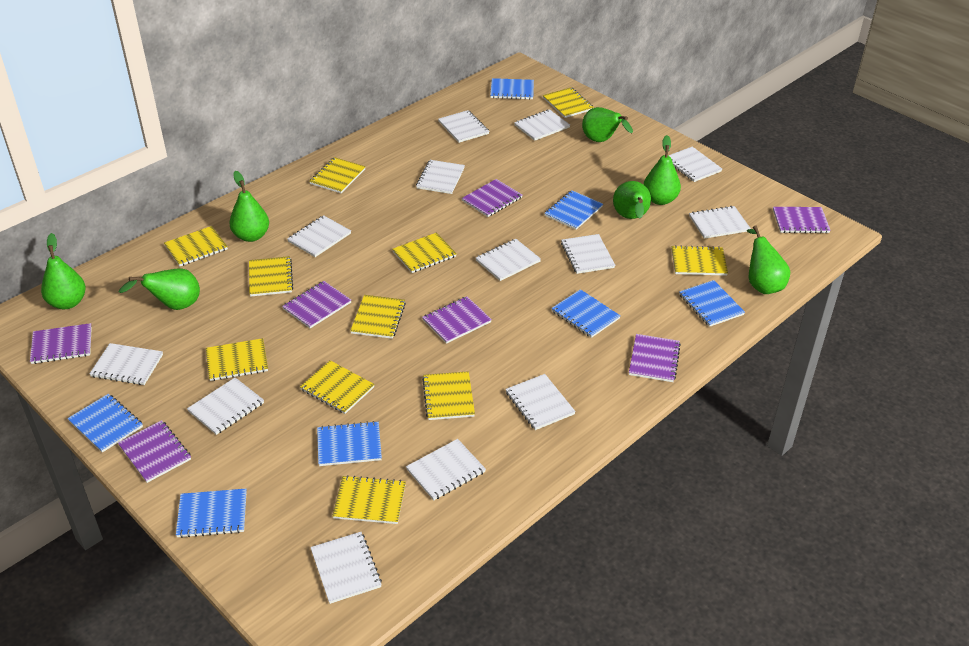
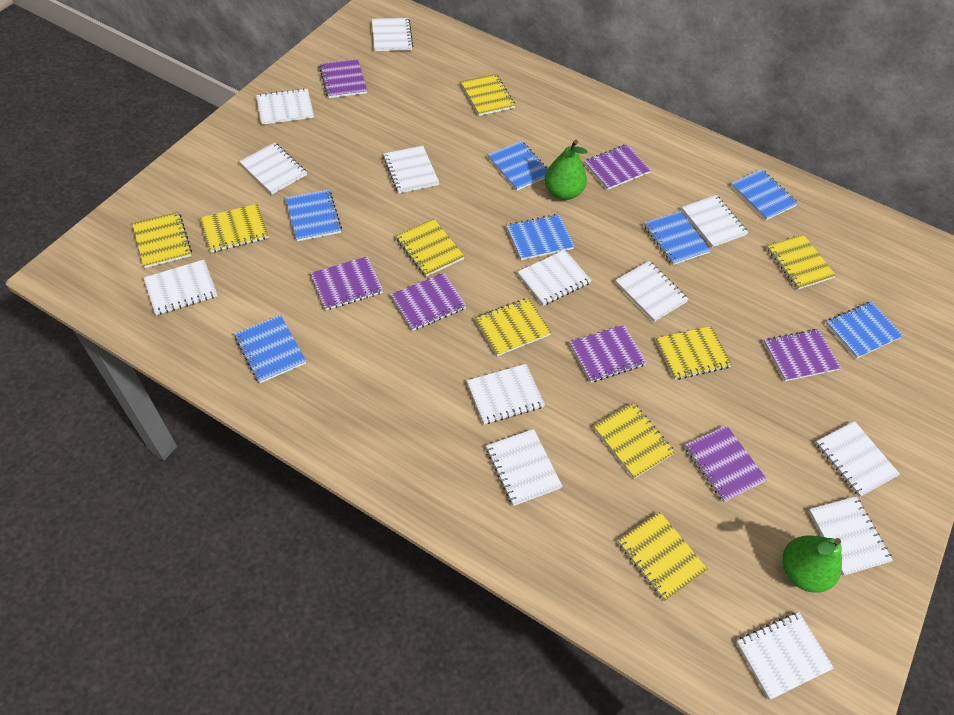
green pear: [41,233,86,309] [119,269,200,310] [229,171,269,242] [582,107,633,142] [613,181,651,219] [643,135,681,205] [747,225,790,294] = 7 -> [544,140,588,200] [782,535,842,593] = 2
yellow notebook: [164,226,228,266] [206,338,268,381] [249,256,293,297] [300,360,375,414] [309,157,366,193] [332,475,406,524] [350,295,406,339] [392,232,457,273] [422,371,475,420] [543,87,594,118] [672,245,728,276] = 11 -> [132,212,192,268] [200,204,269,253] [396,219,465,277] [461,74,516,116] [475,298,551,356] [593,403,675,479] [618,512,708,601] [656,326,732,380] [767,234,836,289] = 9

